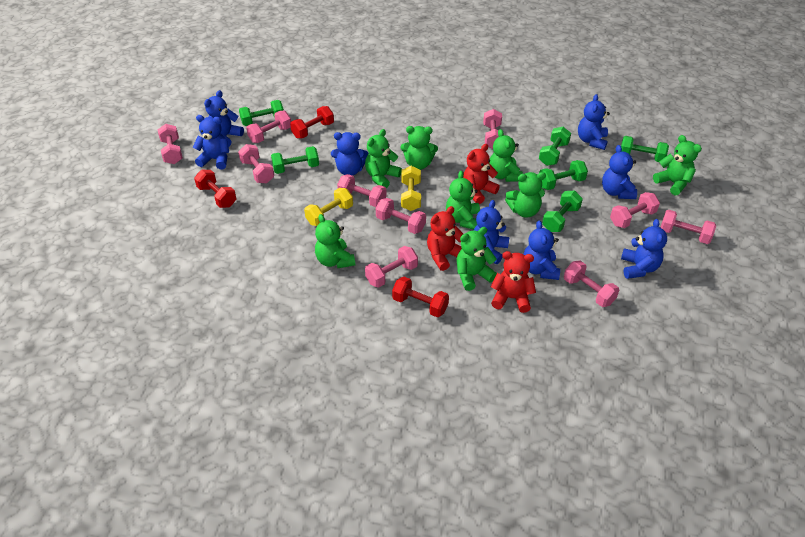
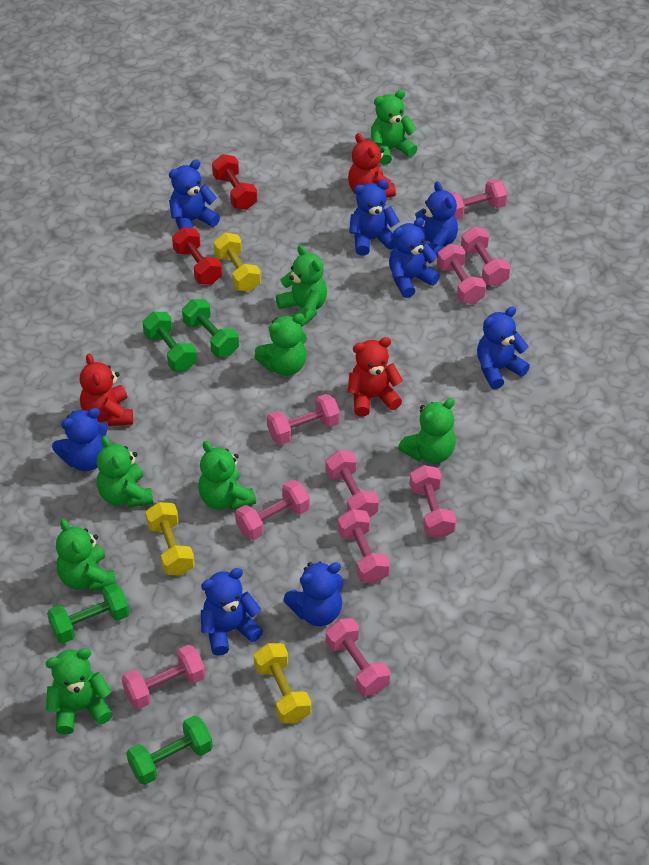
green dumbbell: [239,100,284,126] [271,146,319,174] [539,127,571,166] [539,160,588,190] [542,191,583,232] [621,136,669,162] = 6 -> [47,583,130,643] [126,716,213,785] [142,312,197,371] [182,299,239,357] = 4
red dumbbell: [194,170,237,208] [290,106,334,138] [392,277,449,317] = 3 -> [172,227,222,285] [212,154,257,210] = 2
yellow dumbbell: [304,188,353,226] [401,166,421,211] = 2 -> [145,502,195,576] [213,233,261,292] [254,643,311,724] = 3

